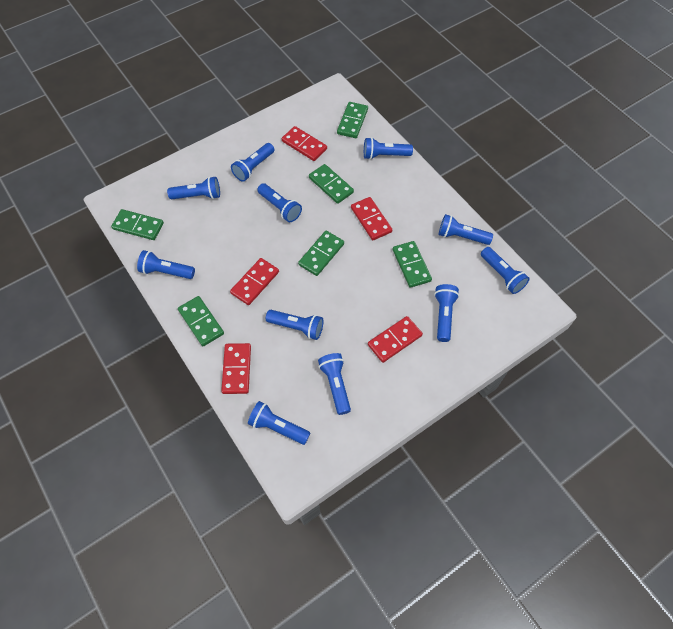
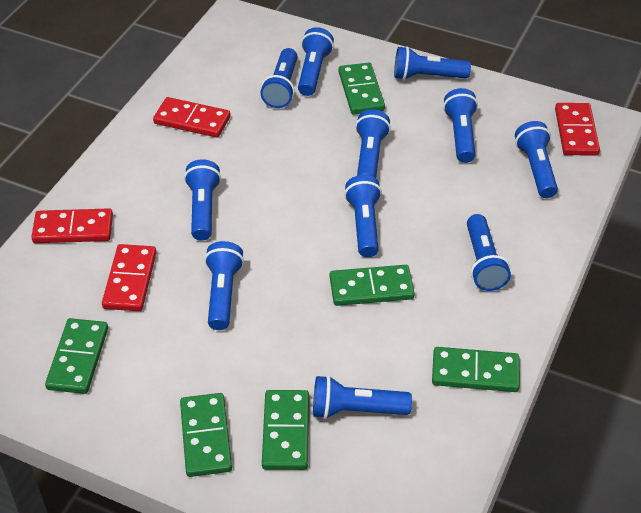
red domino: [221,343,251,394] [230,258,279,305] [282,126,327,161] [351,197,392,240] [368,316,423,363] = 5 -> [31,208,113,243] [102,244,157,311] [153,97,231,138] [555,103,600,156] = 4

